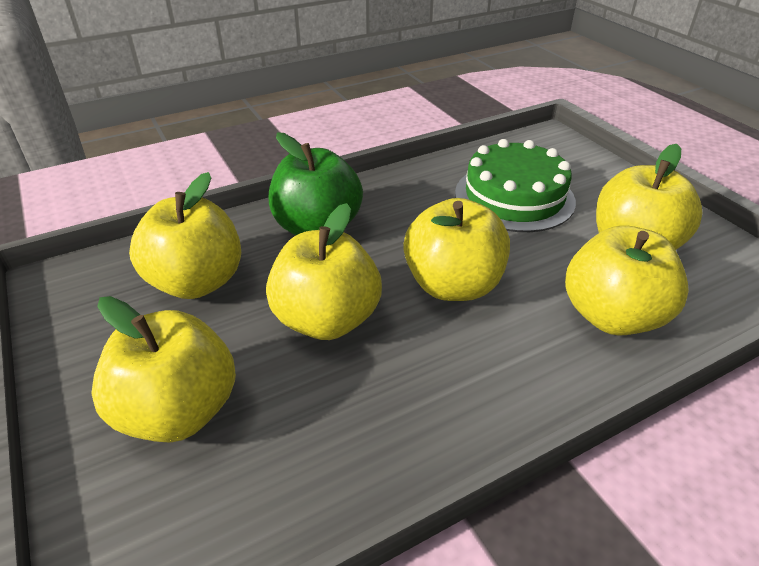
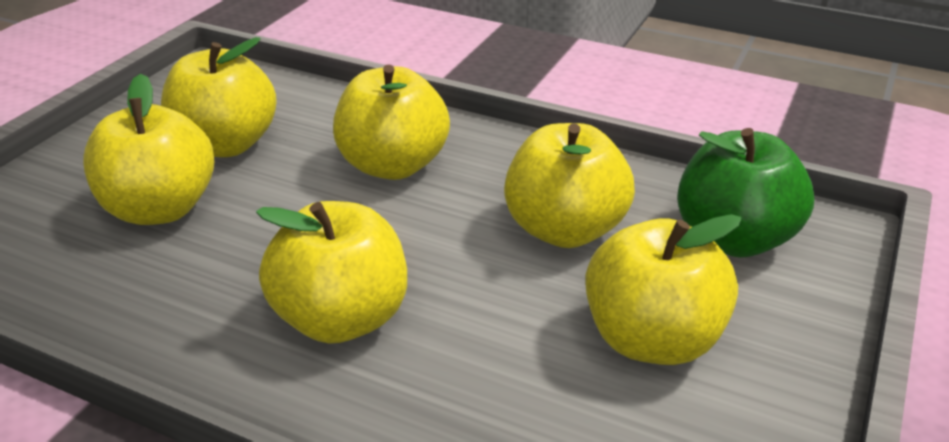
green cake: [455,139,576,232] = 1 -> none = 0

